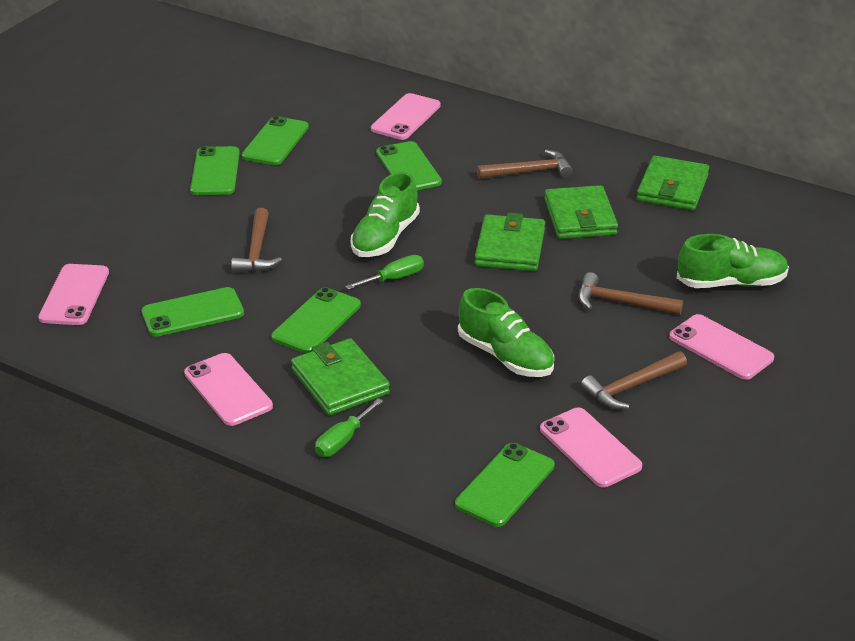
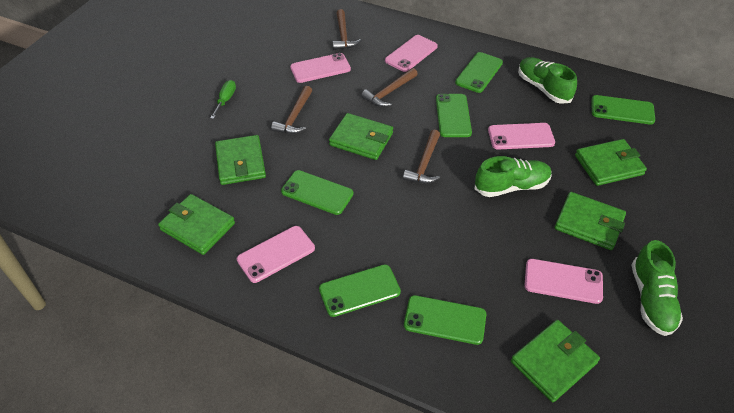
green screwdriver: [315,398,383,457] [346,255,424,290] = 2 -> [210,80,236,119] = 1
green wallet: [291,338,390,415] [475,213,545,271] [545,185,618,239] [636,156,709,211] = 4 -> [158,194,235,255] [215,135,266,185] [329,113,393,160] [511,320,600,402] [555,192,626,250] [575,139,647,186] = 6

